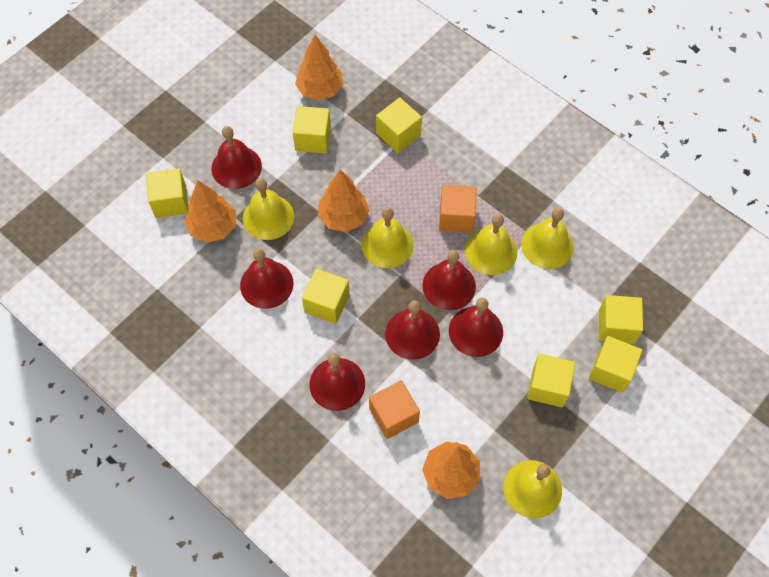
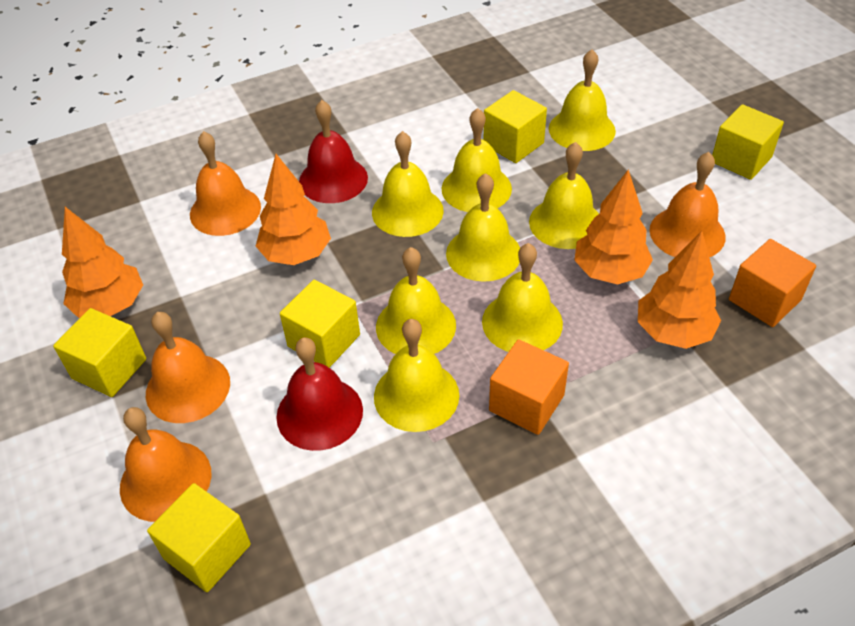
orange bell: none = 0 -> [120,407,211,522] [146,312,230,423] [190,131,261,236] [649,152,725,257] = 4
red bell: [212,126,262,189] [240,248,294,309] [309,353,365,411] [385,300,440,360] [422,250,476,310] [449,298,503,357] = 6 -> [276,337,363,451] [299,100,368,203] = 2
yellow bell: [243,178,294,240] [361,207,414,268] [465,214,517,275] [504,460,562,519] [521,208,574,269] = 5 -> [372,131,444,237] [374,319,459,432] [376,247,456,354] [442,108,512,212] [446,173,520,282] [482,243,563,352] [529,142,599,249] [549,49,616,151] = 8
yellow cube: [146,168,188,218] [292,106,331,154] [302,268,350,324] [376,97,422,153] [527,354,575,407] [589,336,642,393] [599,295,643,344] = 7 -> [53,308,146,397] [147,483,251,592] [280,280,360,368] [484,90,547,163] [712,104,784,180] = 5

